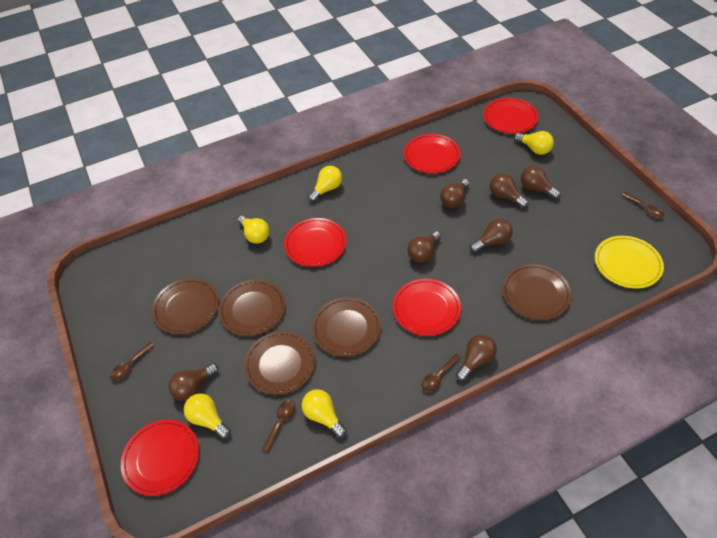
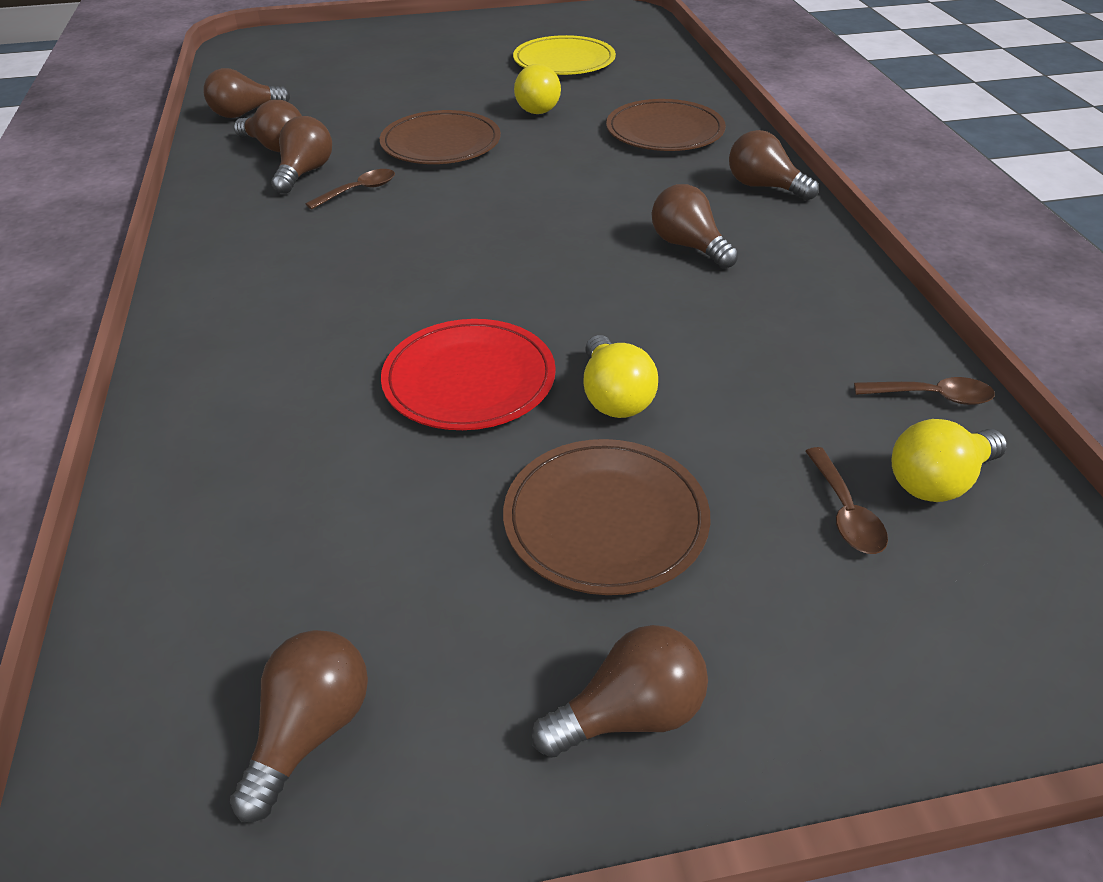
brown plate: [152,278,219,334] [218,279,286,336] [244,331,315,395] [312,297,381,357] [502,264,572,320] = 5 -> [380,110,501,164] [503,439,710,595] [606,99,726,151] = 3
brown spoon: [110,342,155,381] [262,400,295,452] [422,353,461,392] [622,192,665,218] = 4 -> [306,169,395,210] [805,447,888,554] [854,377,995,405] = 3
red plate: [121,419,199,496] [284,218,347,267] [393,279,461,336] [404,134,461,173] [483,98,539,134] = 5 -> [381,319,556,430] = 1
yellow light bulb: [184,393,231,439] [238,215,269,244] [302,389,347,438] [308,166,342,202] [514,131,554,155] = 5 -> [514,64,561,114] [584,335,658,418] [891,419,1007,502] = 3

